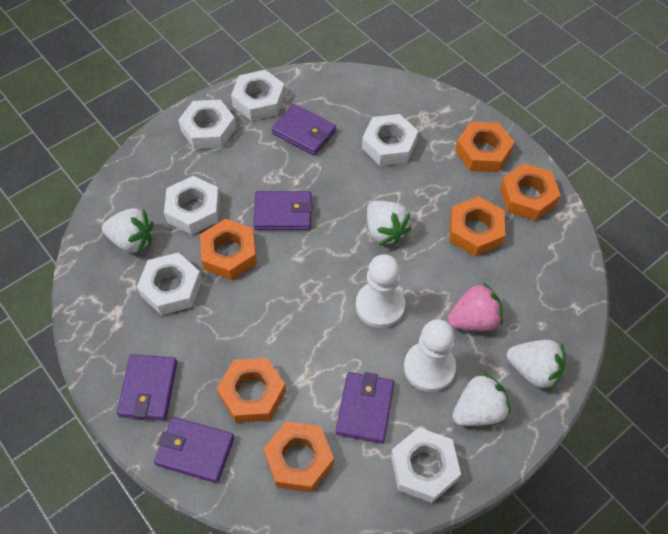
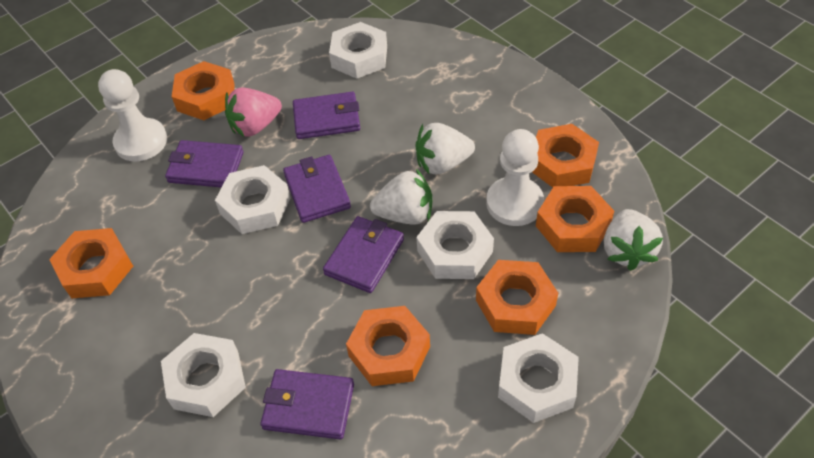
white nut: [137,252,202,315] [164,176,220,235] [178,99,236,149] [231,70,285,121] [362,114,418,166] [391,427,461,503] = 6 -> [161,333,246,417] [215,165,291,234] [329,22,387,79] [416,211,494,279] [498,333,579,423] = 5
white strawberry: [102,208,154,253] [367,201,412,245] [452,372,510,426] [507,340,565,390] = 4 -> [370,169,432,225] [415,123,475,174] [604,209,663,271] = 3

